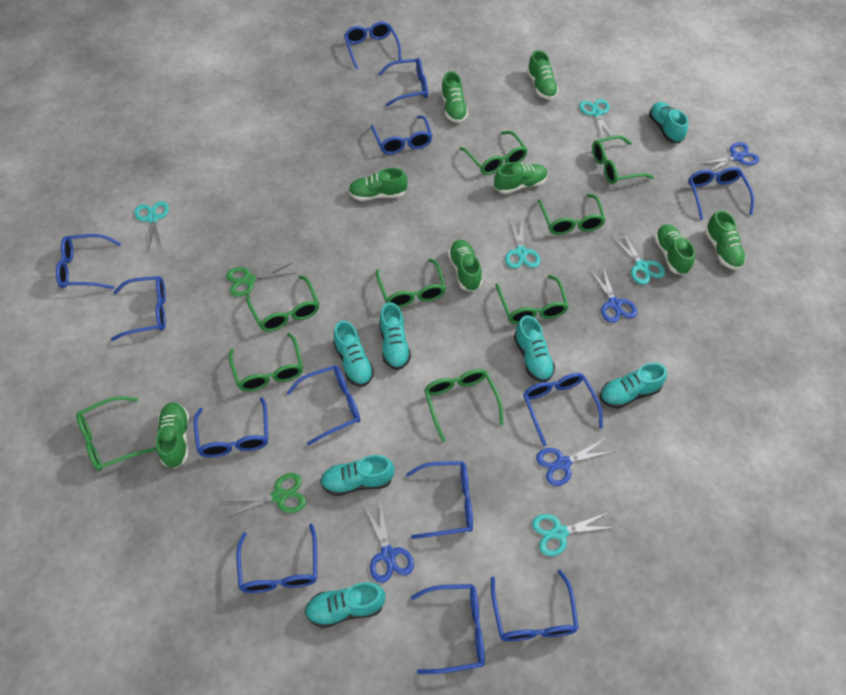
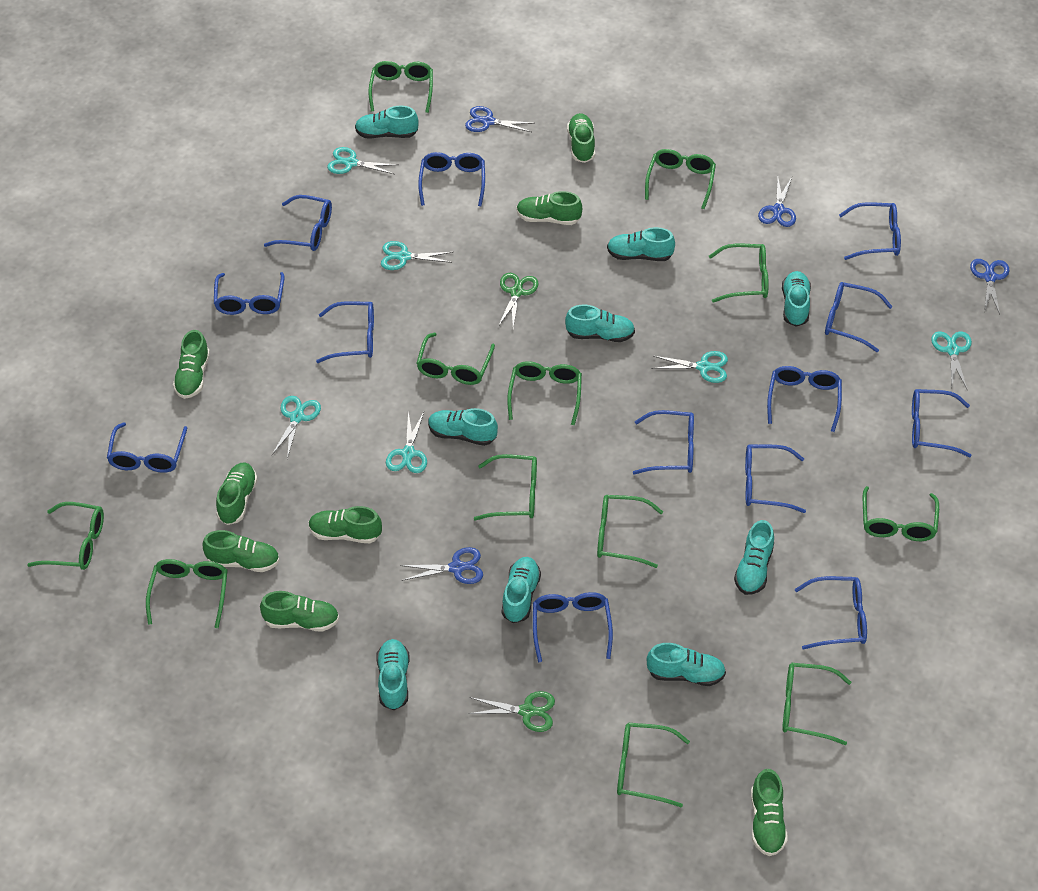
green glasses: [76,396,157,471] [228,333,303,392] [246,275,319,332] [376,259,446,308] [424,369,503,442] [459,131,528,175] [495,275,569,324] [537,194,606,235] [592,135,654,184] = 9 -> [27,502,104,570] [146,559,228,628] [368,61,433,113] [416,332,495,385] [474,454,537,520] [507,361,582,425] [597,495,663,568] [617,723,690,808] [645,149,716,209] [709,244,769,303] [782,663,851,745] [863,486,939,541] = 12
turquoise scissors: [134,201,169,251] [505,218,540,268] [532,512,616,556] [579,99,614,140] [611,232,665,285] = 5 -> [272,396,321,459] [327,147,399,174] [381,241,453,270] [386,411,427,473] [652,351,728,383] [931,332,972,390] = 6
turquoise shoe: [305,582,386,628] [320,455,395,496] [333,321,374,386] [379,302,411,370] [514,315,555,382] [600,363,667,409] [649,102,688,143] = 7 -> [355,106,419,139] [376,639,409,710] [428,408,498,446] [502,557,541,623] [565,304,635,342] [607,227,675,261] [647,643,726,686] [734,520,774,595] [782,271,811,327] = 9

